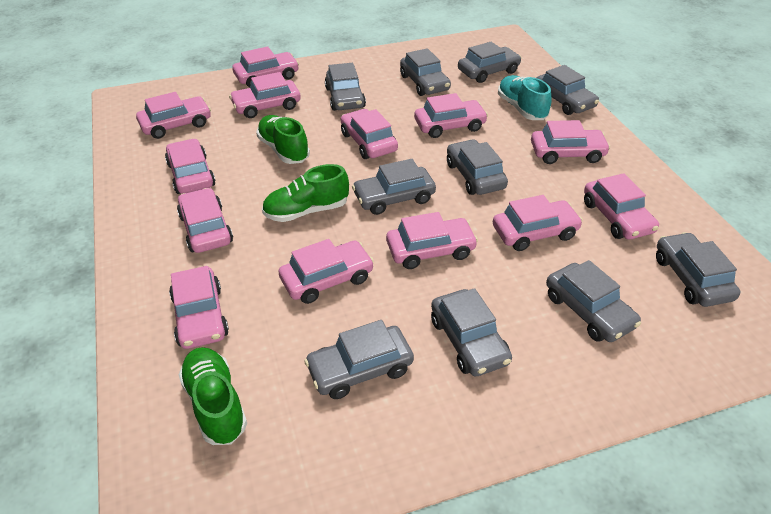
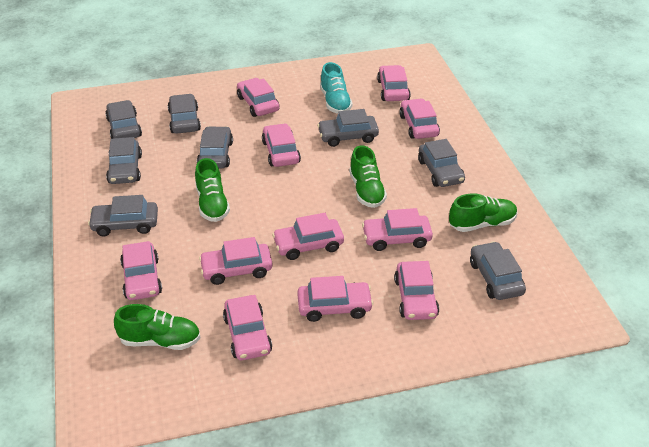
green shoe: [178,347,247,445] [256,115,310,164] [262,164,349,222] = 3 -> [114,304,200,350] [195,158,230,222] [349,145,387,208] [449,193,517,232] = 4
grey car: [304,320,414,399] [325,63,366,111] [352,159,436,215] [400,48,451,96] [431,288,512,376] [447,139,508,195] [458,42,521,83] [537,65,599,115] [546,260,641,342] [656,232,740,307] = 10 -> [88,195,158,237] [105,100,142,139] [106,137,142,184] [168,94,201,134] [197,126,233,169] [317,109,379,147] [418,139,465,187] [470,242,526,300] = 8
pink car: [136,92,211,139] [165,139,216,194] [169,266,229,349] [177,188,233,253] [229,72,301,118] [232,46,299,87] [278,239,374,304] [341,109,398,159] [386,212,478,269] [414,93,488,138] [493,195,583,251] [531,120,610,164] [584,173,659,240] = 13 -> [120,241,162,300] [199,237,273,285] [223,295,272,360] [237,78,279,117] [262,123,301,167] [272,213,344,260] [297,276,373,322] [362,208,433,251] [377,65,411,101] [394,261,439,320] [399,98,440,139] = 11

